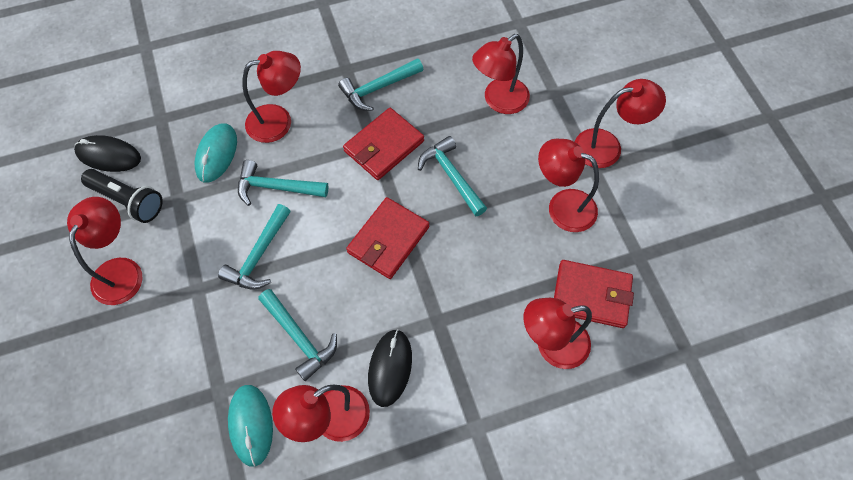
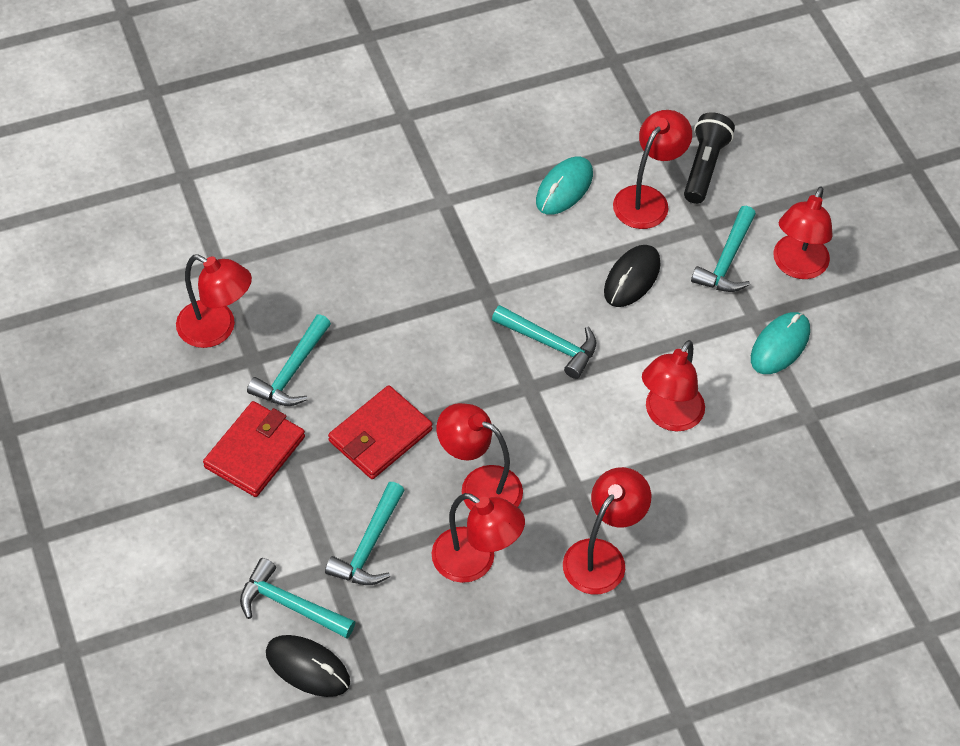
red wallet: [343,108,424,180] [346,197,429,279] [554,260,634,328] = 3 -> [203,401,305,497] [328,385,433,479] = 2

